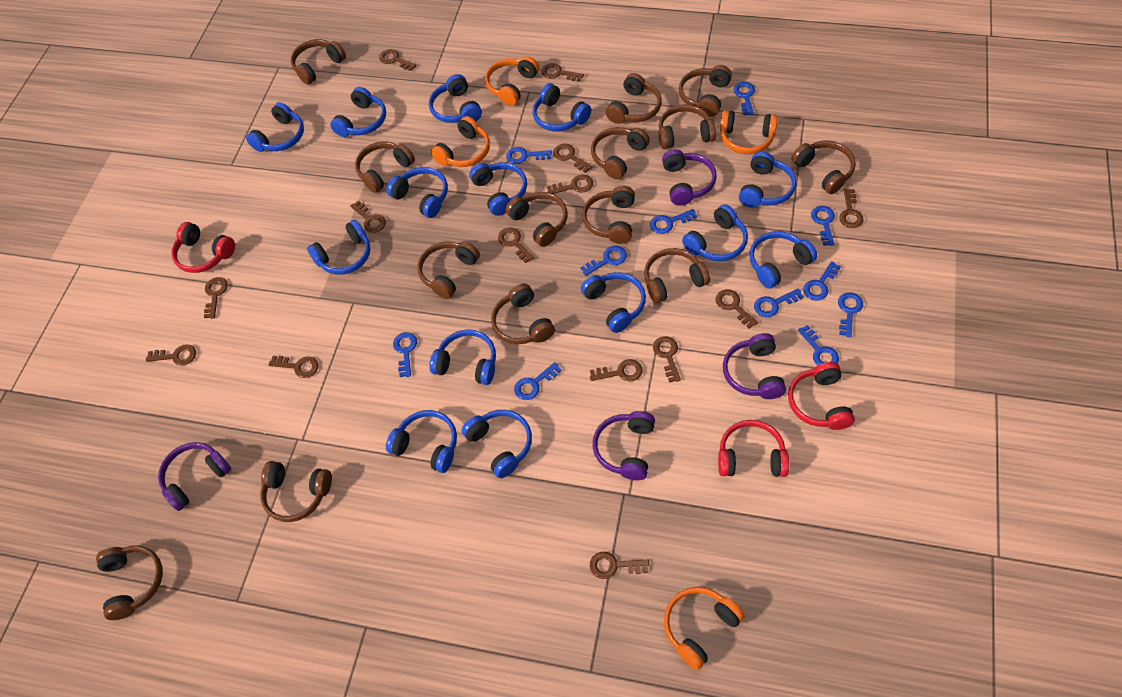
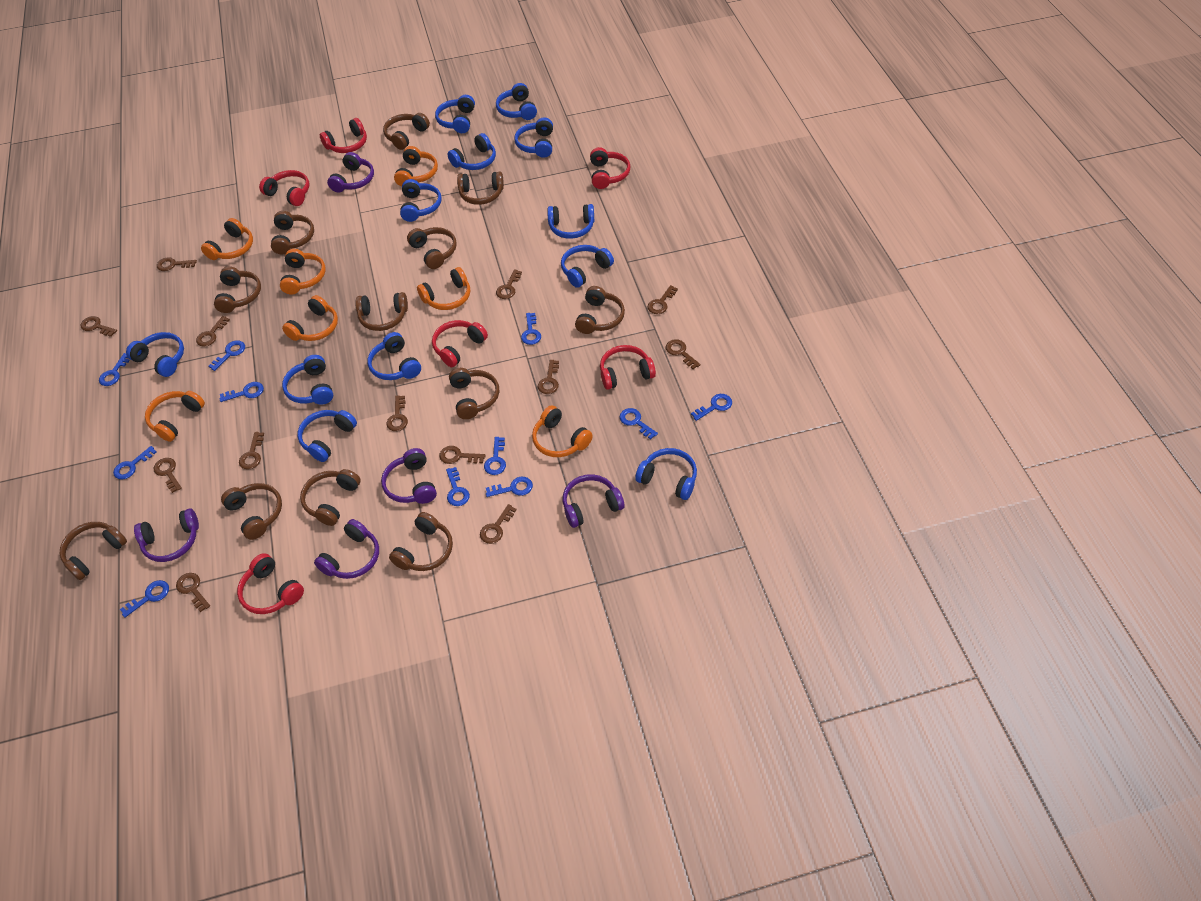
blue headphones: [246,102,304,152] [307,220,371,275] [330,87,386,137] [386,167,448,218] [386,410,457,473] [429,74,482,123] [429,329,496,385] [462,410,532,478] [469,162,527,216] [533,83,591,131] [581,272,646,333] [682,204,748,261] [739,151,797,208] [750,231,817,289] = 14 -> [126,332,184,377] [282,355,333,405] [297,410,357,462] [367,332,421,380] [400,179,442,222] [435,95,475,133] [447,133,496,170] [496,83,537,120] [514,118,553,158] [547,204,594,239] [561,245,614,288] [635,448,697,500] = 12
brown headphones: [96,546,163,620] [260,461,332,522] [291,39,346,85] [355,141,415,193] [417,241,480,299] [491,283,555,344] [506,192,568,247] [582,186,635,244] [591,127,650,179] [606,73,662,124] [644,248,710,303] [659,104,716,149] [679,65,732,117] [792,141,856,194] = 14 -> [59,522,127,580] [214,266,261,313] [221,483,282,540] [271,211,314,255] [300,469,361,526] [355,292,408,331] [383,113,430,150] [389,512,453,571] [407,227,457,269] [449,368,499,419] [457,172,504,205] [575,286,625,334] = 12
brown key: [146,345,196,366] [204,277,228,319] [268,356,319,378] [350,200,386,233] [379,49,417,71] [498,227,534,263] [541,63,584,82] [547,175,593,194] [553,144,593,173] [590,359,643,382] [590,552,649,579] [653,336,681,383] [715,289,758,329] [839,189,864,228] = 14 -> [80,316,117,337] [154,458,182,493] [157,257,197,271] [176,573,210,612] [196,316,230,347] [239,432,264,470] [386,395,408,431] [439,446,486,464] [480,504,517,544] [496,269,522,299] [538,360,559,394] [648,285,678,314] [666,339,701,369] = 13
orange headphones: [431,116,490,167] [485,56,539,106] [664,587,745,670] [720,110,778,154] = 4 -> [145,391,205,442] [201,218,253,260] [280,249,326,294] [282,295,338,341] [394,146,438,186] [417,267,470,310] [532,405,593,457] = 7
purple headphones: [158,442,231,511] [593,411,655,480] [662,149,717,206] [723,333,786,399] = 4 -> [134,508,199,562] [314,519,379,579] [327,152,374,193] [381,448,437,504] [563,474,625,528] = 5
red headphones: [172,222,235,273] [718,420,789,477] [788,362,855,430] = 3 -> [237,553,304,614] [259,170,309,206] [320,118,367,153] [432,320,488,367] [590,147,630,189] [600,345,656,390] = 6

